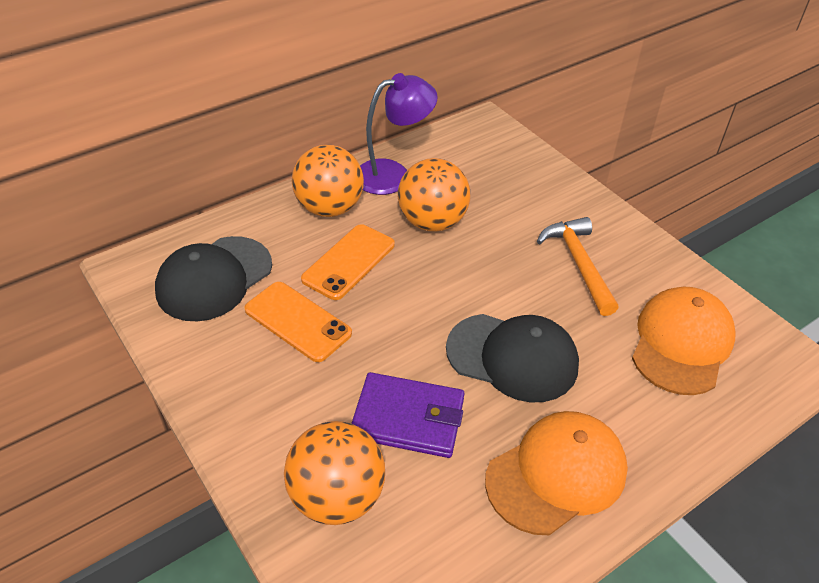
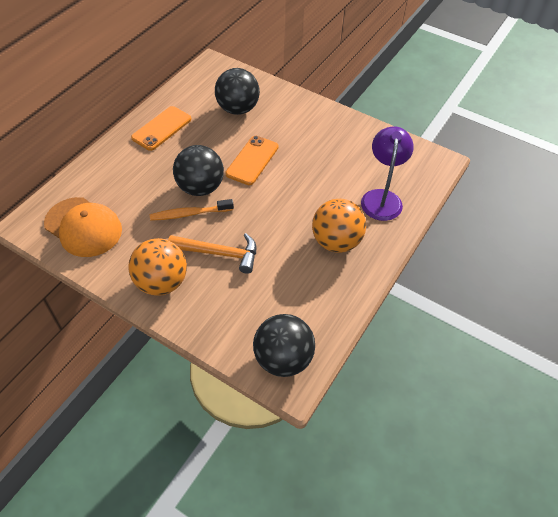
black ball: none = 0 -> [173,145,224,196] [215,68,260,115] [253,314,315,377] = 3
black cap: [155,236,272,321] [446,314,579,402] = 2 -> none = 0
orange ball: [284,421,385,525] [292,144,364,217] [398,158,470,232] = 3 -> [128,238,187,296] [312,199,366,253] = 2
orange cap: [485,411,628,535] [632,287,736,395] = 2 -> [44,197,122,257] = 1
orange toothbrush: none = 0 -> [150,199,234,221] = 1
purple wallet: [351,372,465,458] = 1 -> none = 0

